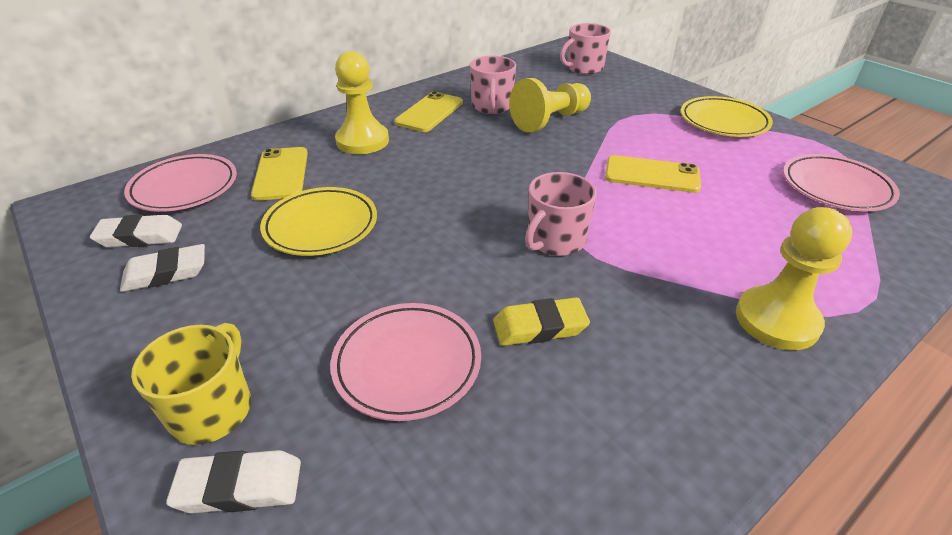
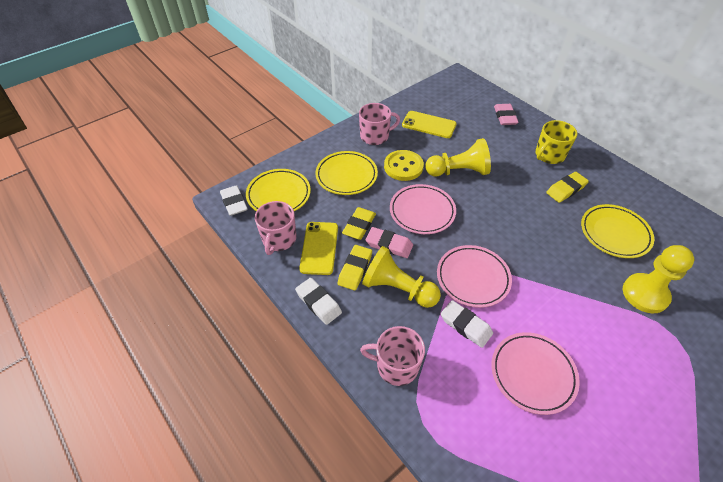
pink eraser: none = 0 -> [365,227,413,258] [494,104,519,125] = 2
yellow button: none = 0 -> [384,150,424,181] = 1
yellow eraser: [493,297,590,346] = 1 -> [338,245,372,291] [342,207,376,240] [546,172,589,203] = 3
yellow phone: [251,147,308,201] [394,91,463,132] [605,155,701,193] = 3 -> [299,222,338,275] [402,111,456,138] = 2
yellow plate: [260,187,377,256] [681,96,773,137] = 2 -> [246,169,311,211] [316,151,378,195] [581,204,654,258] = 3

